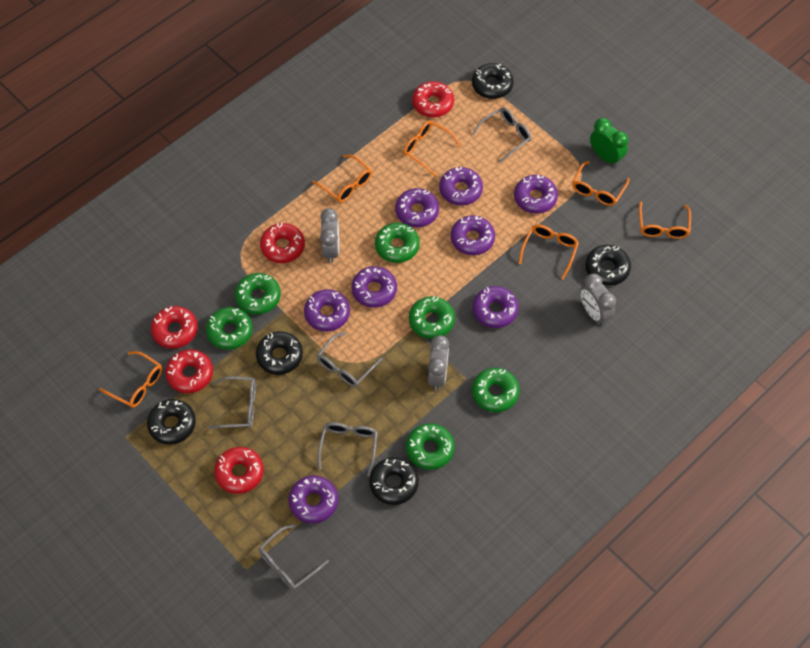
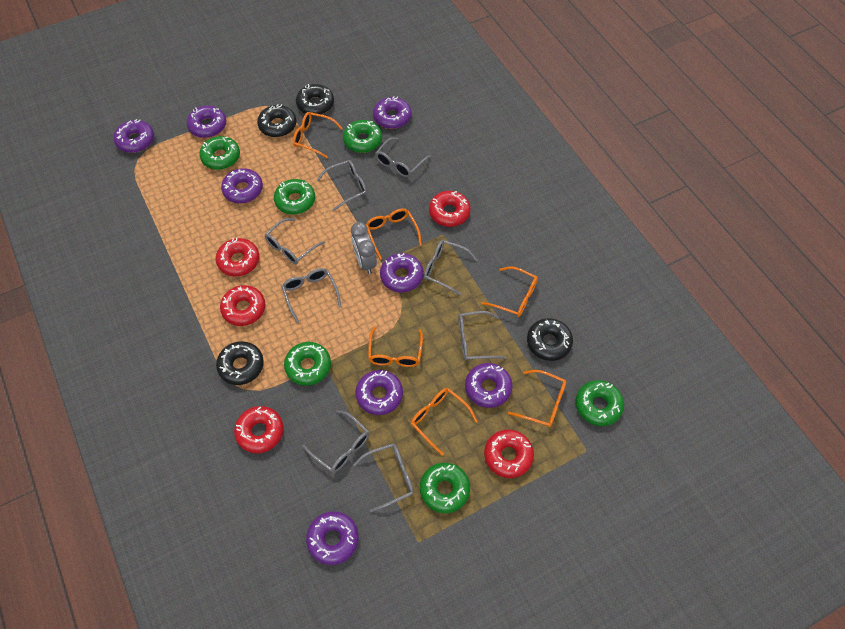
black donut: [147,399,196,445] [256,331,303,375] [369,457,419,505] [472,63,513,99] [585,245,631,286] = 5 -> [216,341,264,385] [257,104,297,137] [296,84,334,116] [527,318,573,361] = 4
green clock: [590,118,628,166] = 1 -> none = 0
grey clock: [320,208,339,263] [428,335,449,390] [580,274,616,326] = 3 -> [351,222,377,274] = 1
grey glasses: [208,376,256,429] [259,524,329,590] [317,332,383,387] [318,422,377,476] [472,107,531,163] = 5 -> [265,218,325,264] [282,268,342,323] [302,410,369,473] [316,160,367,211] [353,444,414,512] [375,137,431,177] [424,240,478,295] [458,311,506,360] = 8

